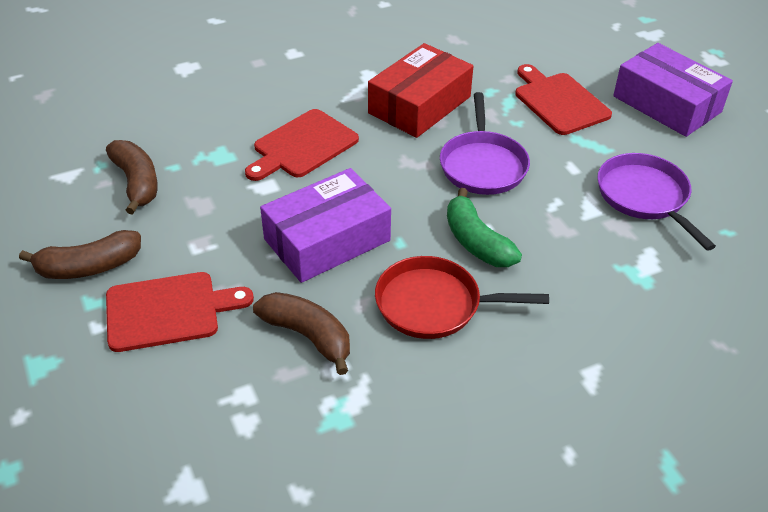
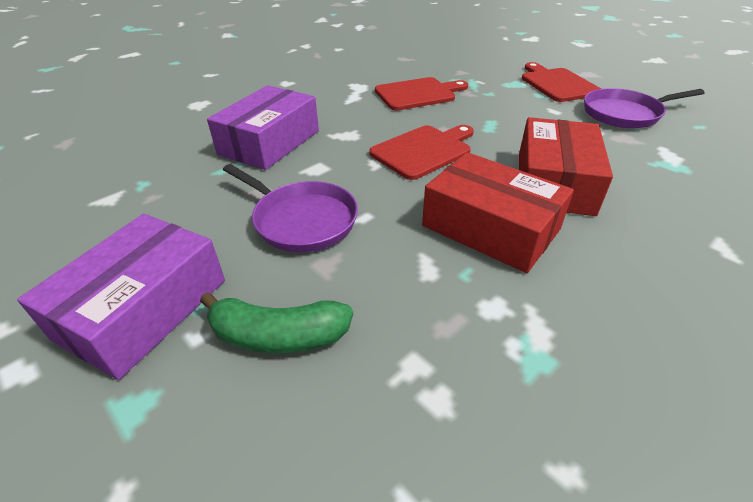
brown banana: [19,230,141,279] [106,140,158,215] [253,292,350,375] = 3 -> none = 0
red box: [368,43,473,138] = 1 -> [422,152,574,273] [519,117,613,216] = 2
red pan: [375,256,549,339] = 1 -> none = 0

